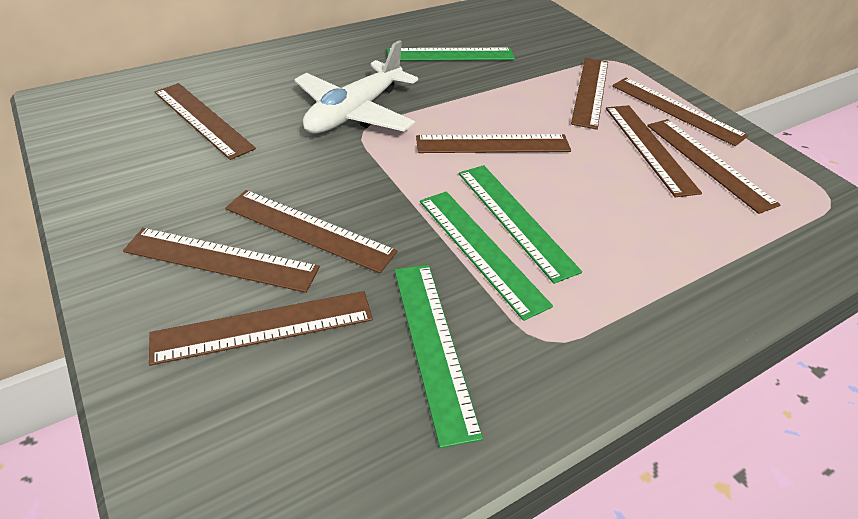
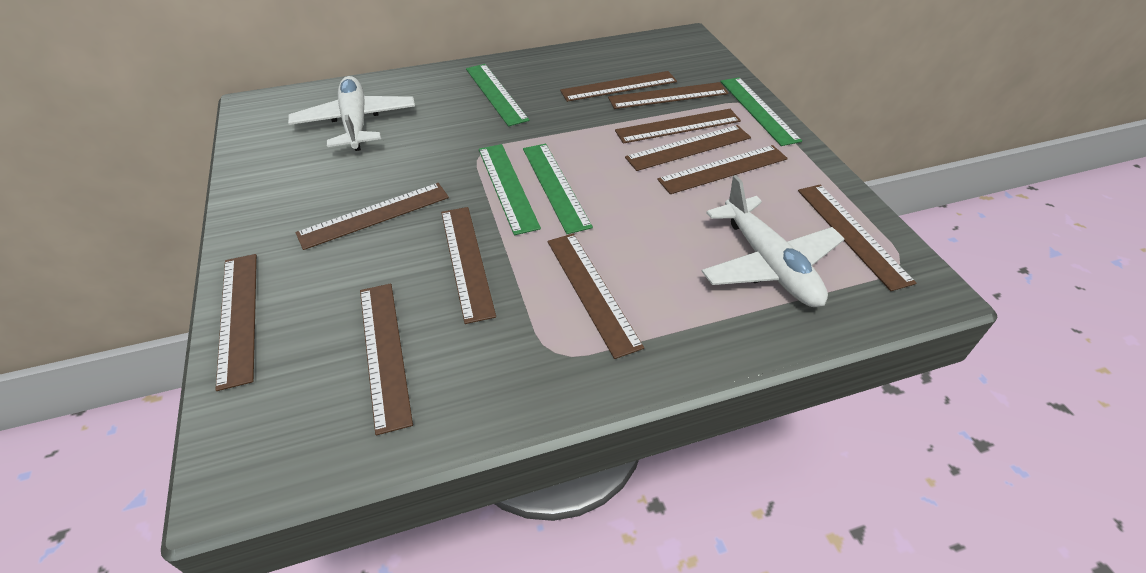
brown ruler: [123,228,320,293] [149,291,373,366] [154,83,256,160] [225,190,397,273] [416,134,571,153] [571,58,608,130] [606,105,702,197] [612,78,748,146] [647,119,781,214] = 9 -> [215,254,257,391] [296,183,449,250] [360,283,413,435] [441,207,496,324] [548,233,644,359] [560,71,677,102] [608,82,728,109] [615,109,741,144] [625,125,751,171] [657,145,788,194] [798,184,916,291] = 11
white plane: [294,40,418,134] = 1 -> [288,76,415,151] [701,175,845,307] = 2

